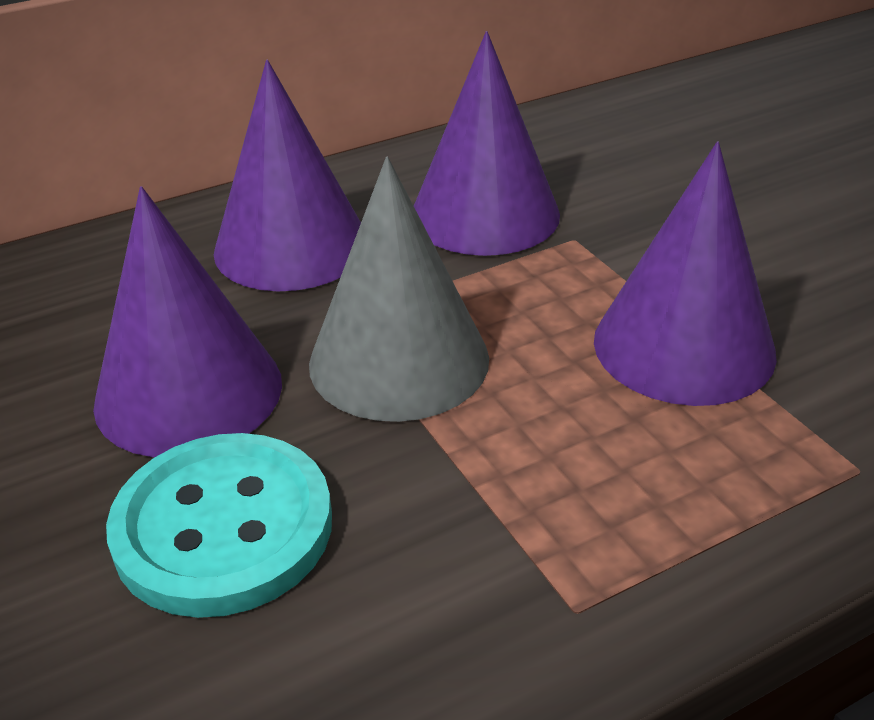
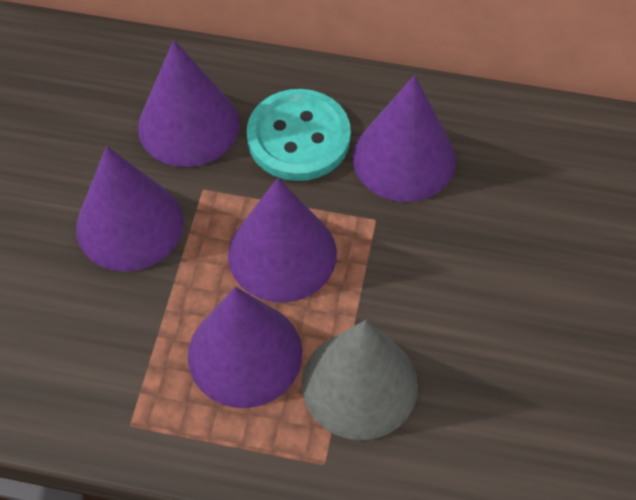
purple cone: [93,186,282,457] [214,60,361,291] [414,31,560,256] [594,142,777,406] = 4 -> [76,146,184,272] [138,40,239,167] [188,287,302,408] [228,178,337,302] [353,75,456,202] = 5

